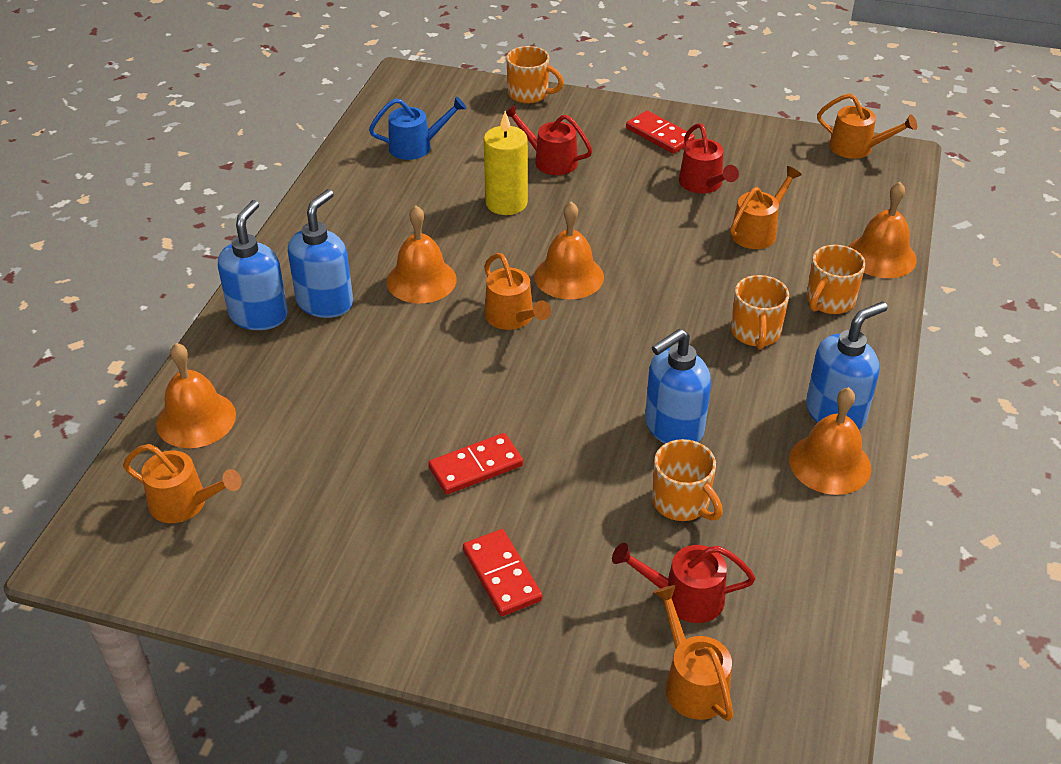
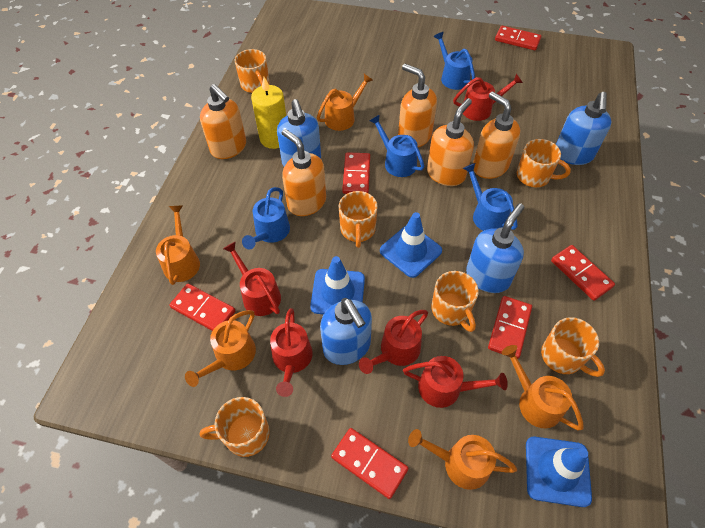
blue traffic cone: none = 0 -> [310,256,365,314] [380,212,442,278] [526,437,592,507] = 3
blue watering can: [369,97,467,160] = 1 -> [242,187,290,250] [369,114,424,177] [433,32,475,90] [463,163,517,231] = 4
orange bell: [156,343,236,448] [387,206,457,303] [534,202,604,299] [789,387,871,495] [849,182,917,278] = 5 -> none = 0
orange mug: [506,46,564,104] [652,439,723,521] [731,275,789,350] [806,245,866,314] = 4 -> [200,397,270,457] [235,49,270,93] [339,191,378,248] [431,271,479,332] [517,139,571,187] [541,317,605,377] = 6
orange soap dispenser: none = 0 -> [200,84,246,159] [282,129,326,216] [398,64,437,147] [427,98,474,186] [473,91,520,179] = 5
red domino: [428,433,523,495] [463,529,542,616] [626,111,695,154] = 3 -> [170,284,235,331] [331,428,409,499] [342,152,370,194] [488,296,532,359] [495,26,541,50] [551,245,615,301] = 6
red watering can: [506,104,593,175] [612,543,756,623] [679,123,739,193] = 3 -> [223,241,281,316] [270,308,313,397] [359,310,428,374] [403,356,508,408] [453,73,523,121] = 5

